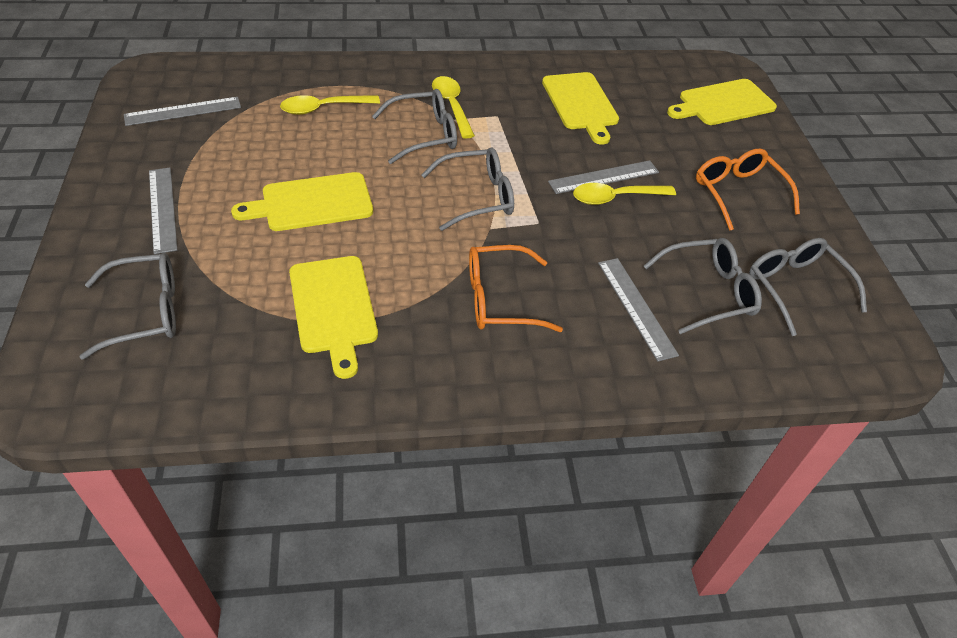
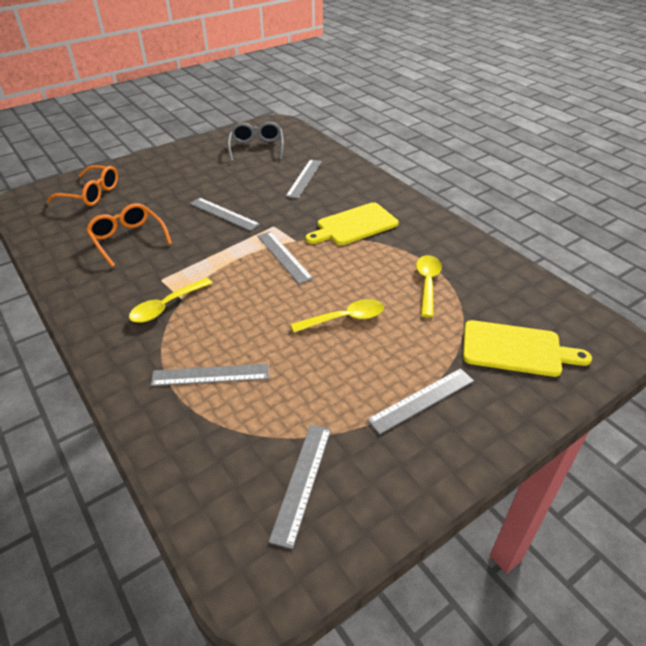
grey glasses: [80,253,176,360] [372,89,457,164] [421,147,514,231] [644,238,762,334] [749,238,867,336] = 5 -> [227,122,284,162] = 1
grey ruler: [124,97,241,126] [149,168,178,254] [548,160,659,194] [598,258,679,362] = 4 -> [150,364,269,386] [190,198,260,231] [257,231,313,284] [269,425,331,549] [285,159,322,199] [367,368,474,434] = 6
yellow cutting board: [231,172,373,231] [289,256,378,379] [542,72,619,145] [667,79,777,125] = 4 -> [305,202,399,245] [463,320,592,377] = 2

